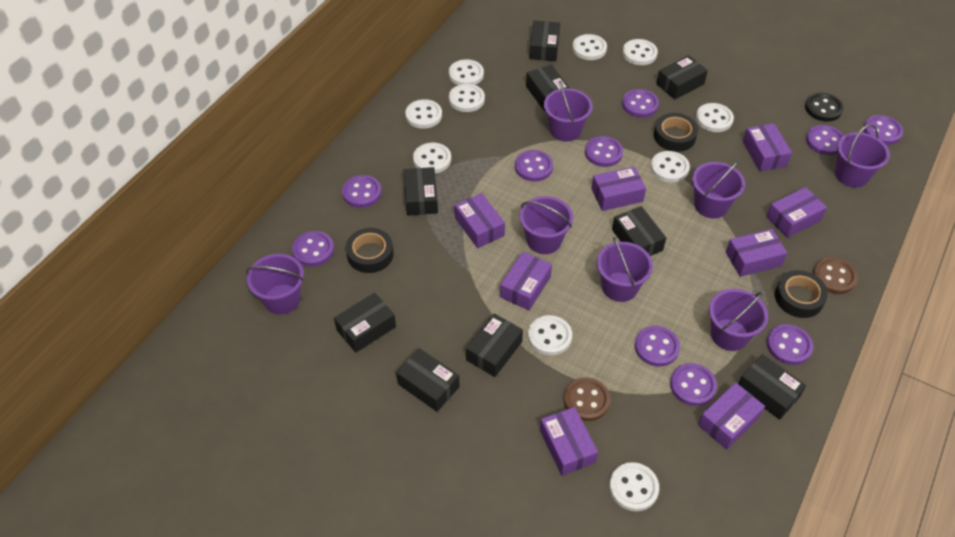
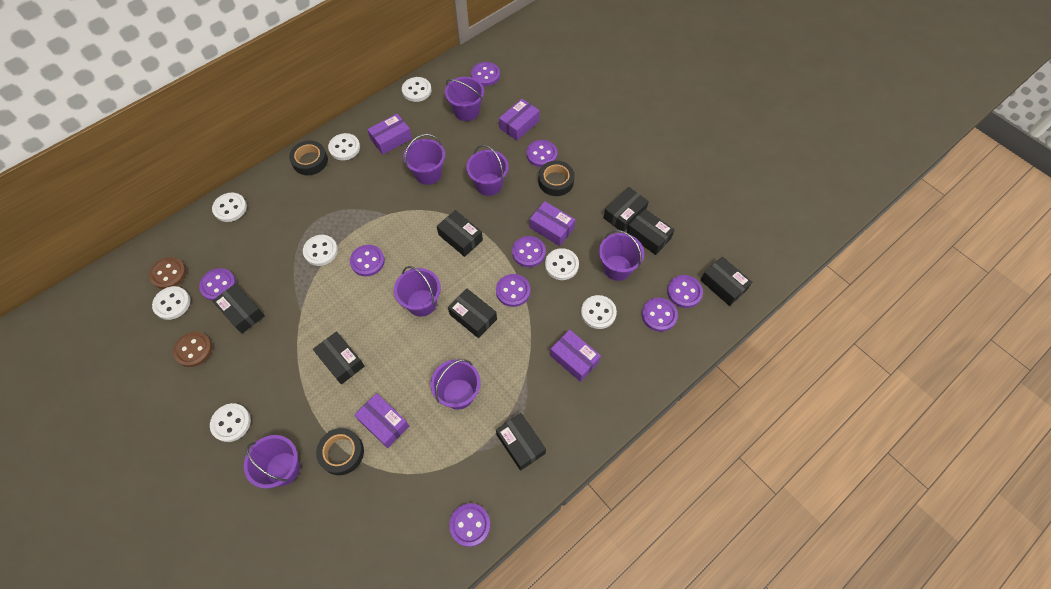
black box: [334,293,396,353] [396,348,460,412] [404,167,438,216] [466,314,523,377] [526,65,569,111] [529,21,560,61] [612,206,666,256] [656,55,708,100] [738,354,806,420] = 9 -> [212,283,265,334] [313,331,365,384] [437,210,483,257] [448,289,497,338] [496,413,546,471] [604,187,649,232] [627,209,675,255] [700,257,752,306] = 8
black button: [805,93,843,122] = 1 -> none = 0
purple box: [455,193,505,248] [500,252,552,310] [540,407,598,476] [591,167,646,211] [698,383,765,450] [726,229,787,277] [743,123,792,171] [766,187,827,238] = 8 -> [354,393,409,448] [367,114,412,155] [499,99,540,140] [530,201,575,246] [550,330,601,382] = 5
purple button: [292,231,334,267] [342,175,382,208] [515,150,553,182] [585,136,623,167] [622,89,659,118] [635,326,680,367] [670,363,717,406] [767,324,813,365] [806,125,844,155] [864,115,903,145] = 10 -> [199,268,236,301] [350,245,385,276] [449,503,490,547] [471,62,500,86] [496,274,530,307] [512,236,546,267] [526,140,557,167] [642,298,678,332] [667,275,703,308] = 9
white button: [405,99,442,129] [413,143,451,173] [449,59,484,85] [449,84,485,112] [528,315,572,356] [572,34,607,60] [609,462,659,511] [623,39,658,65] [650,151,690,183] [696,103,734,132] = 10 -> [152,286,190,320] [210,403,251,442] [212,193,247,222] [303,235,338,266] [328,133,360,160] [402,77,431,102] [545,248,579,280] [581,295,617,329] = 8

